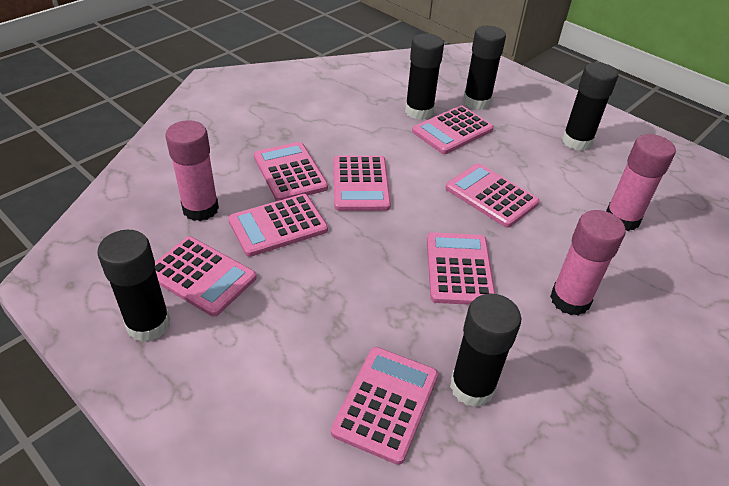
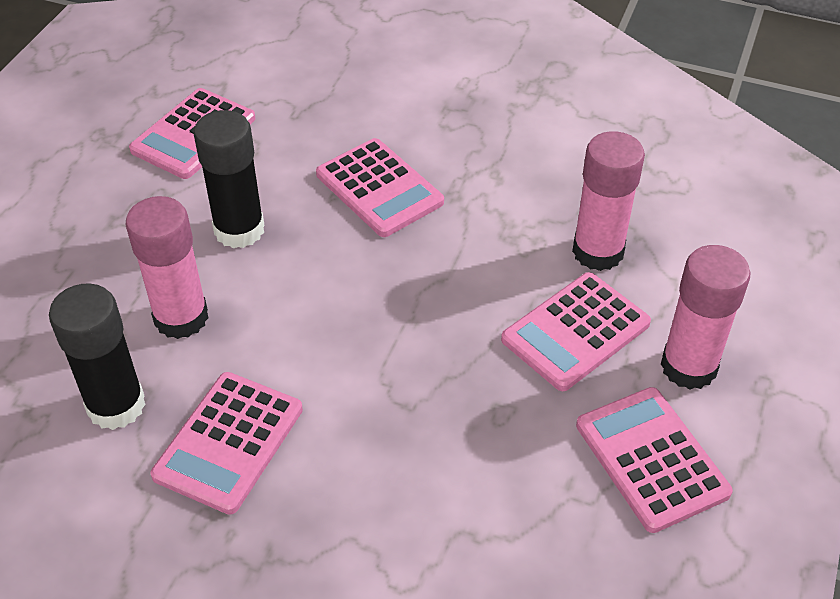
black glue stick: [97,230,171,342] [405,34,444,120] [450,294,521,407] [463,26,506,110] [562,62,618,151] = 5 -> [49,283,146,430] [193,110,265,248] = 2
pink calculator: [155,236,257,317] [228,194,328,257] [254,142,328,201] [331,347,438,465] [333,156,391,211] [412,105,494,154] [427,232,495,305] [445,163,539,228] = 8 -> [129,88,255,179] [151,372,303,515] [316,138,444,237] [501,272,651,391] [576,387,733,533] = 5

